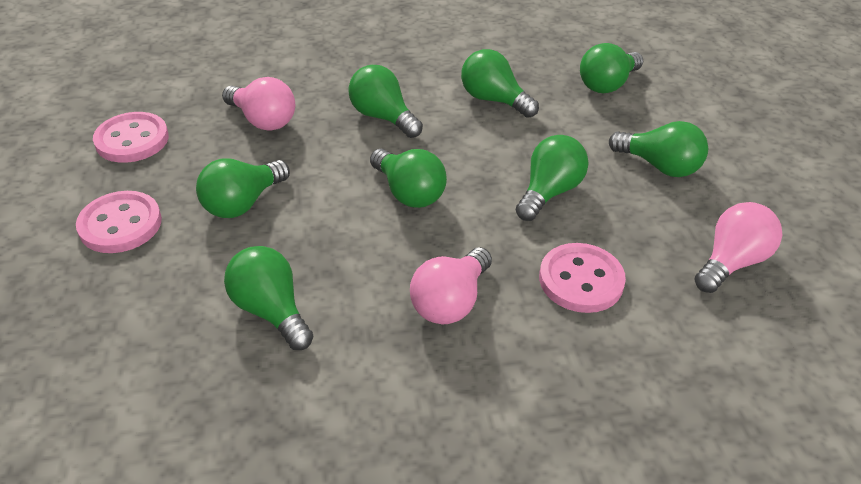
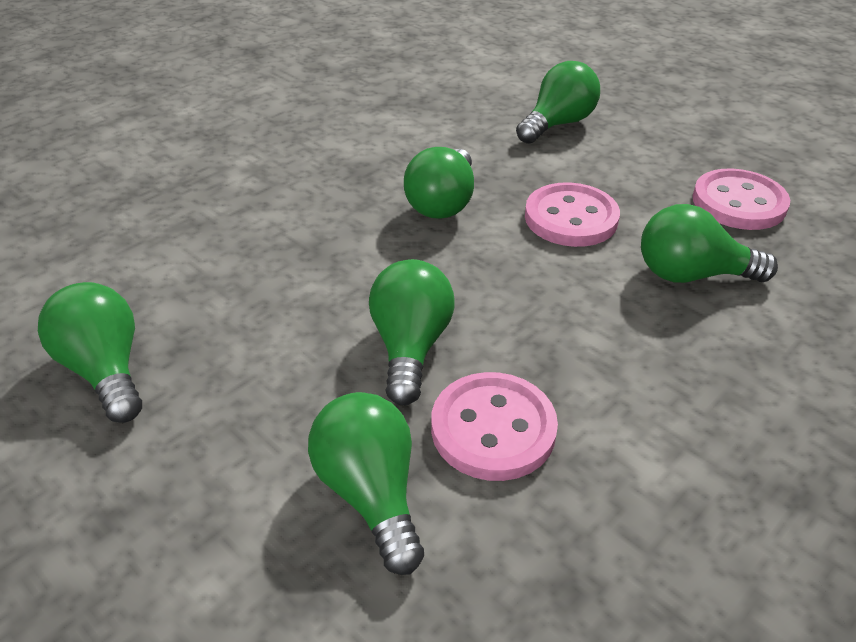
green light bulb: [196,158,290,218] [224,246,314,350] [348,65,423,138] [370,149,447,208] [461,49,539,118] [516,135,589,221] [580,43,643,93] [609,121,708,177] = 8 -> [38,282,142,423] [308,392,424,575] [369,259,454,405] [404,147,474,219] [516,61,600,144] [641,204,778,283] = 6
pink light bulb: [222,77,295,131] [410,247,492,324] [694,202,782,293] = 3 -> none = 0

